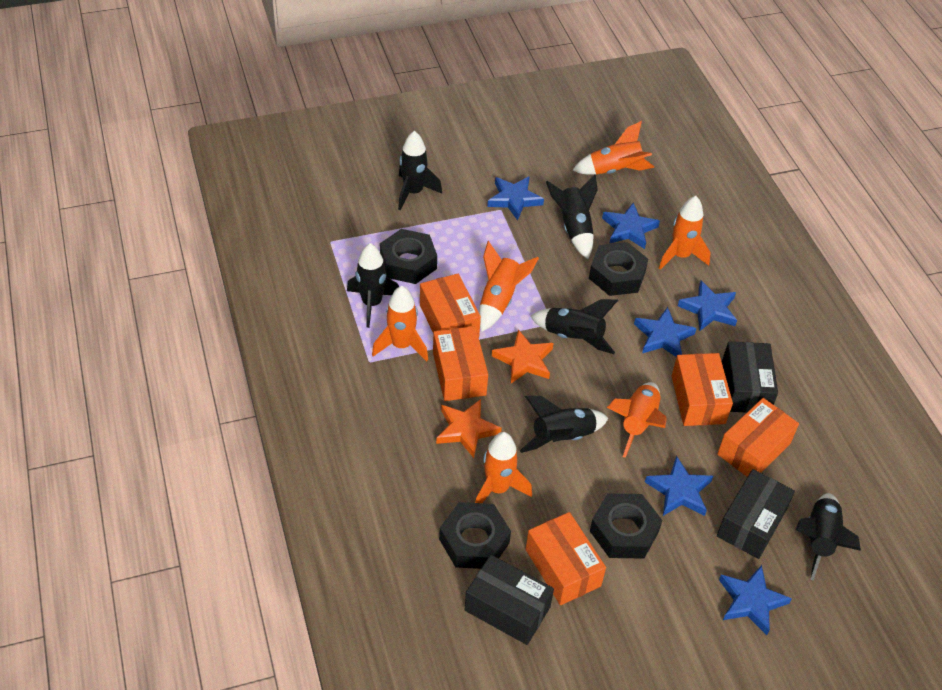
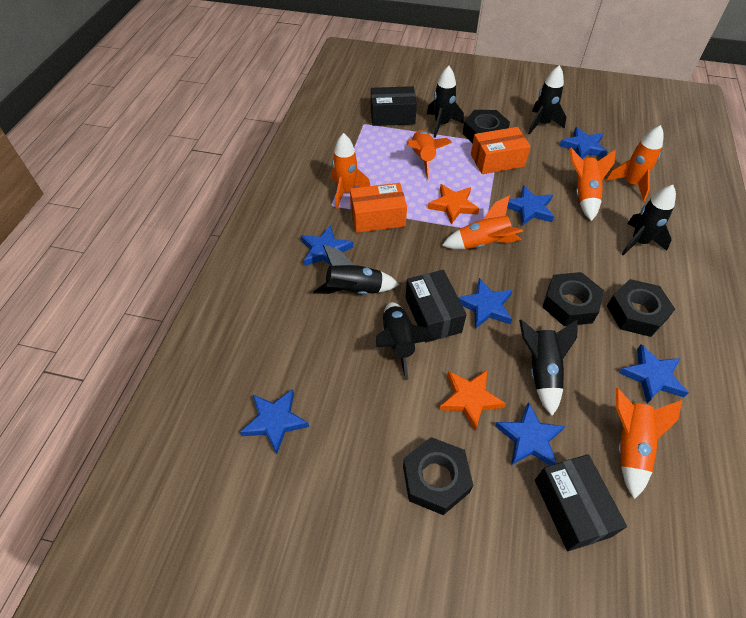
blue star: [487,176,544,220] [602,202,660,249] [634,307,696,357] [645,456,713,516] [678,281,737,331] [719,565,792,635] = 6 -> [240,389,309,454] [301,225,353,266] [458,278,513,329] [495,402,565,465] [507,185,554,226] [559,127,608,159] [619,344,689,404] = 7
orange box: [420,274,481,337] [433,326,488,401] [526,512,606,605] [672,353,733,426] [717,398,799,477] = 5 -> [350,183,407,233] [471,127,531,174] = 2

